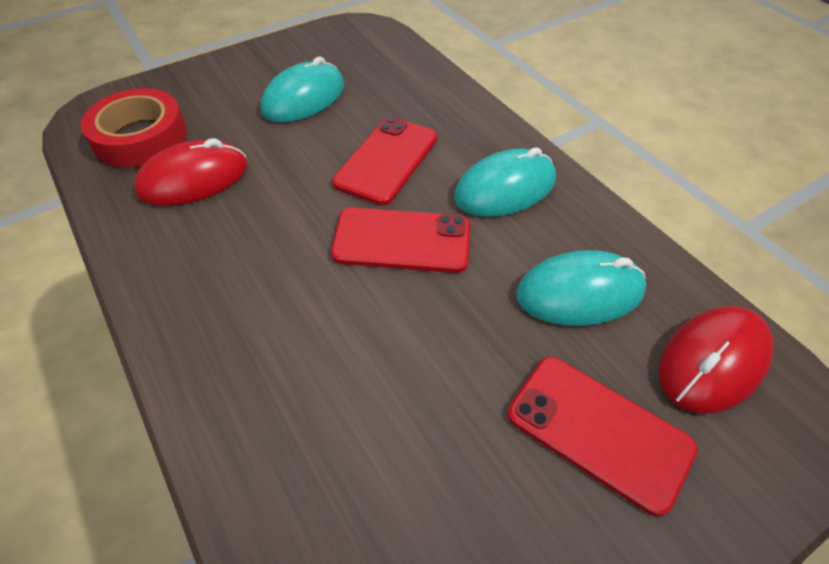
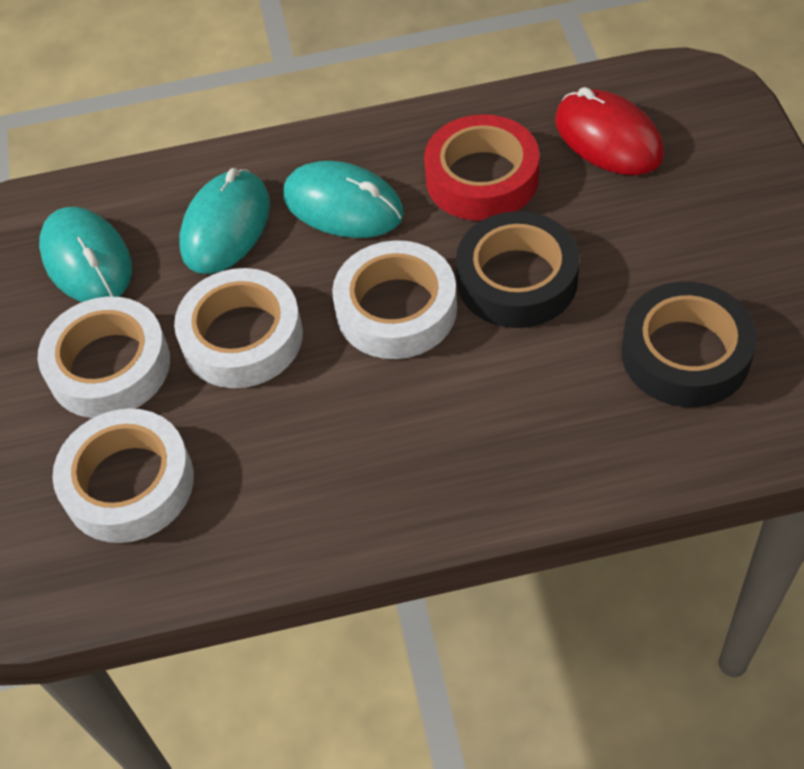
black tape: none = 0 -> [456,211,579,328] [621,282,757,407] = 2
red mouse: [134,138,248,206] [659,306,773,414] = 2 -> [555,87,664,175] = 1
red phone: [331,207,470,273] [332,117,437,206] [507,357,698,517] = 3 -> none = 0
white tape: none = 0 -> [38,297,170,418] [52,408,194,543] [174,268,303,388] [332,240,457,359] = 4

